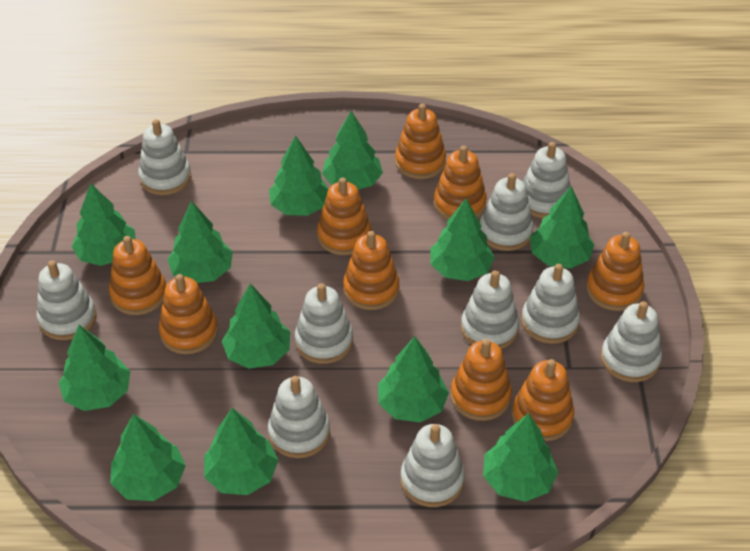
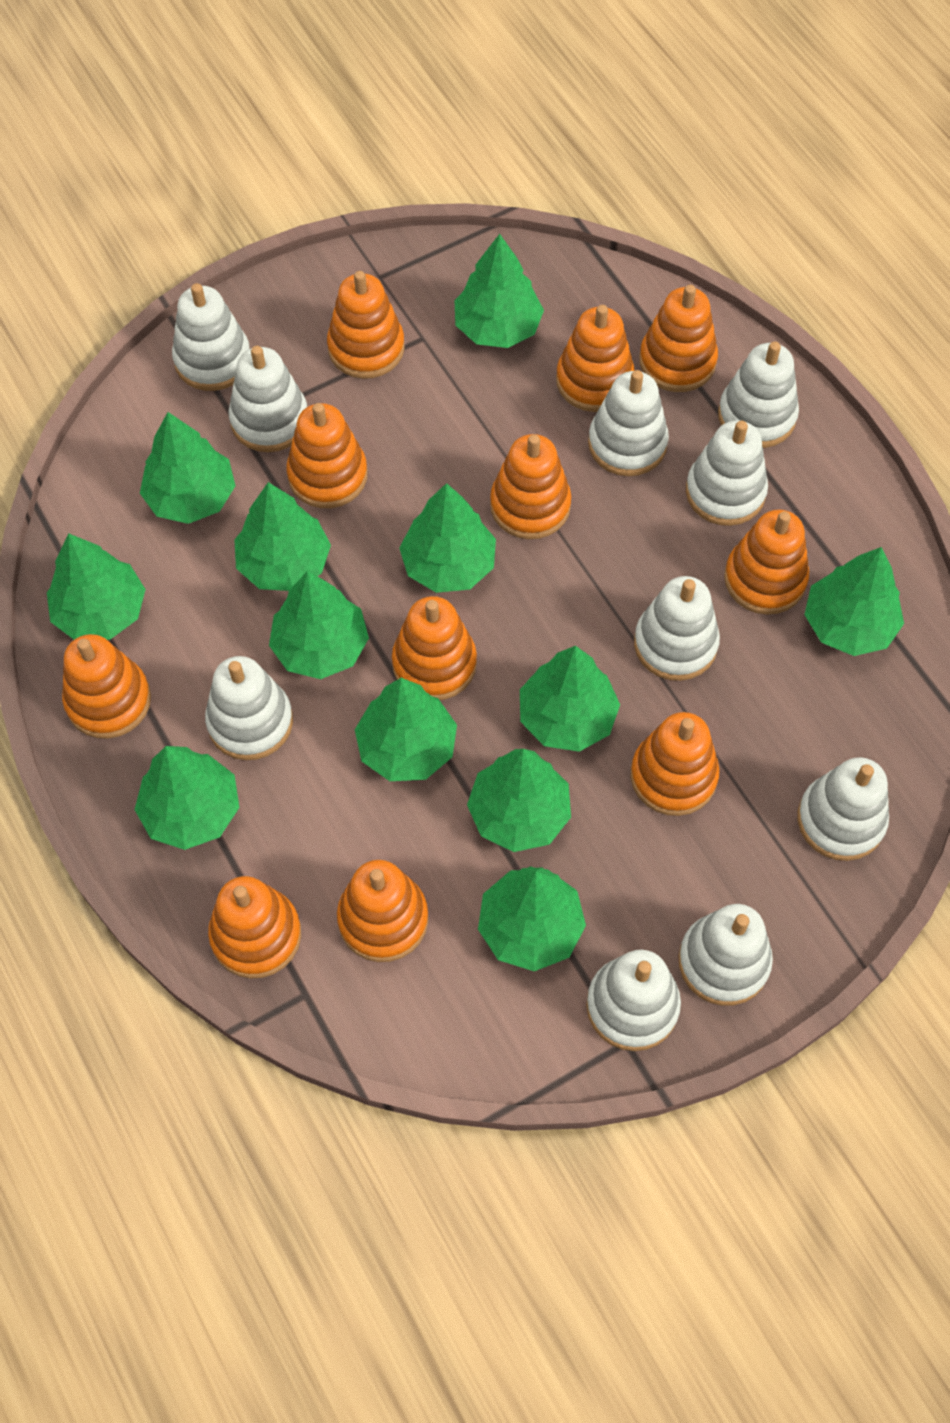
orange stacking toy: [109,236,166,315] [159,274,218,354] [317,178,371,255] [343,231,399,310] [395,104,446,179] [434,146,487,220] [451,339,512,421] [512,359,574,441] [586,232,644,311] = 9 -> [62,634,151,739] [208,876,301,979] [286,403,368,508] [327,271,405,379] [337,860,428,962] [392,596,477,700] [490,434,571,539] [556,305,635,412] [631,712,720,816] [639,285,718,392] [724,509,809,615] = 11

